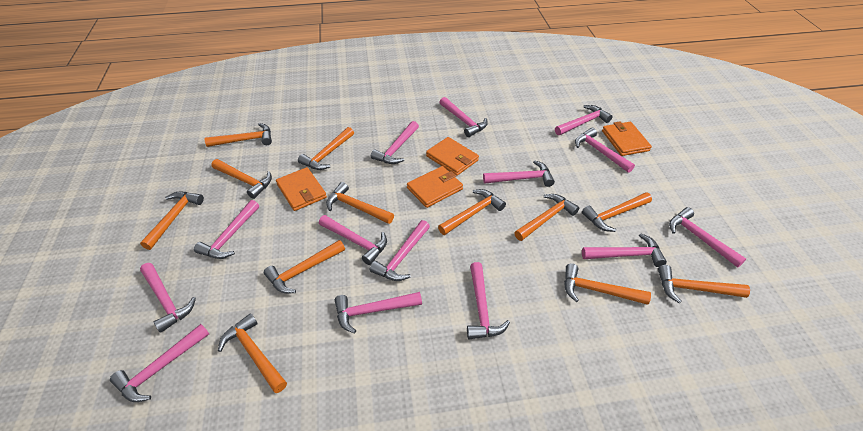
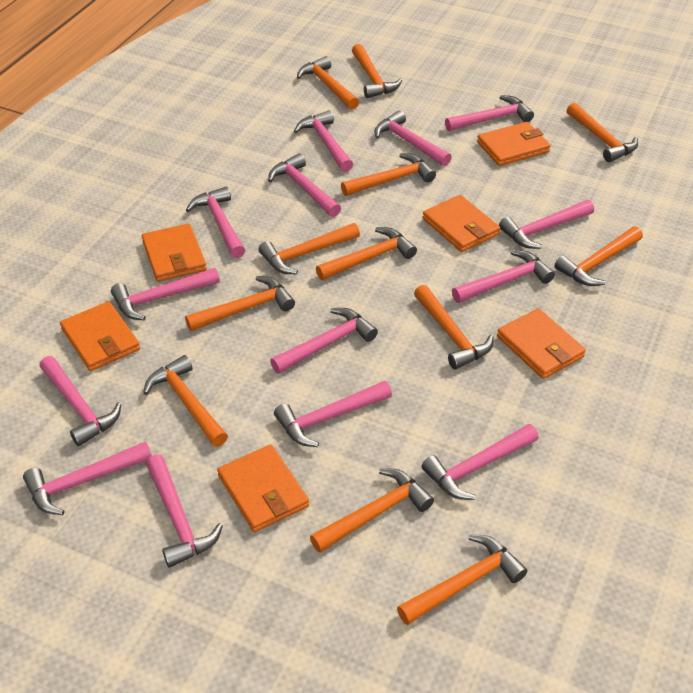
orange wallet: [276,167,327,211] [407,166,463,208] [426,137,479,176] [602,121,652,156] = 4 -> [60,301,140,371] [142,223,207,282] [217,444,309,532] [423,195,500,252] [477,122,550,166] [497,308,586,379] = 6

